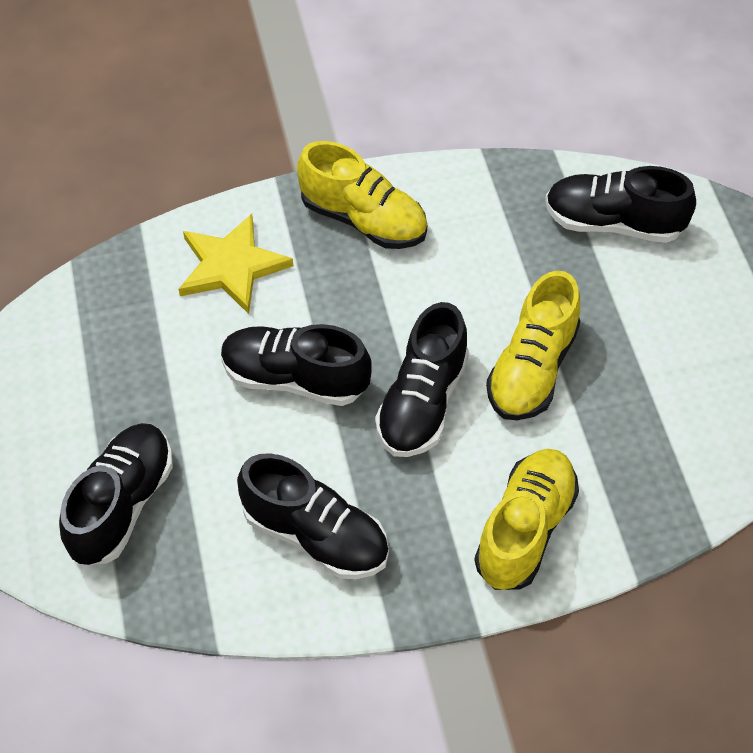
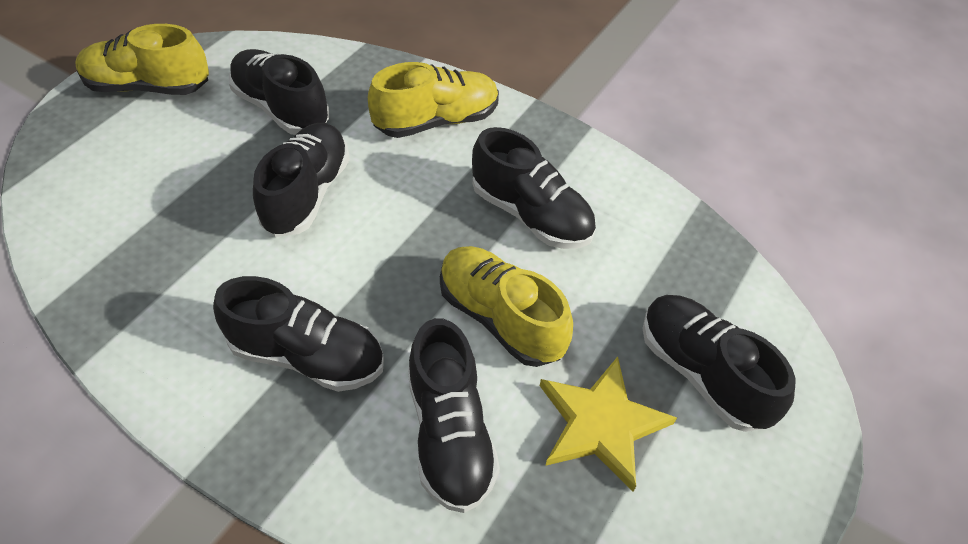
black shoe: [59,423,173,565] [221,324,372,406] [237,453,389,579] [375,302,469,457] [545,166,696,243] = 5 -> [213,276,384,392] [229,49,330,135] [253,123,350,237] [408,318,500,513] [472,127,596,249] [642,295,796,432] = 6

